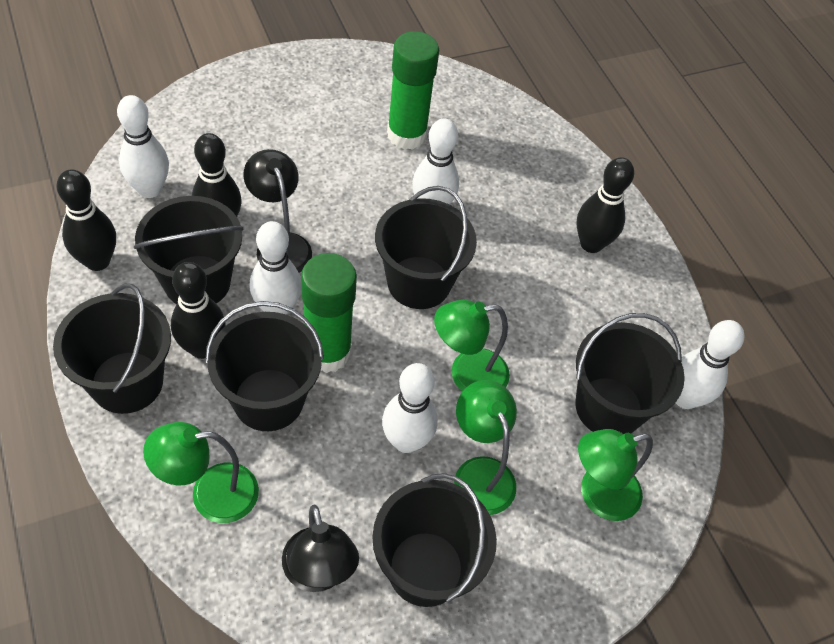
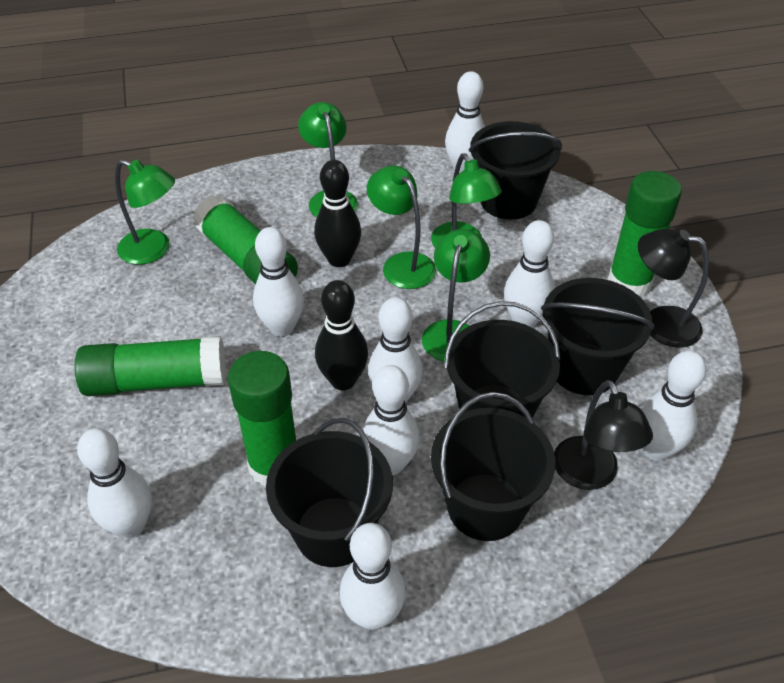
black bowling pin: [56,169,116,271] [171,262,226,359] [192,133,242,217] [576,157,634,253] = 4 -> [314,160,361,267] [315,280,368,390] = 2
black bucket: [53,283,171,414] [134,196,244,304] [205,301,324,431] [372,473,497,607] [375,186,477,309] [575,313,685,434] = 6 -> [266,418,393,567] [431,392,555,541] [444,301,560,418] [469,121,562,220] [541,278,654,395] = 5
green glue stick: [301,253,357,373] [387,31,439,150] = 2 -> [75,336,226,396] [193,195,298,284] [228,351,296,486] [608,171,682,297] = 4
green lamp: [143,422,259,523] [434,300,510,391] [454,380,517,515] [578,429,653,521] = 4 -> [115,159,175,265] [298,102,358,217] [367,166,436,289] [422,229,490,362] [431,153,502,248] = 5
white bowling pin: [117,95,169,198] [249,221,301,315] [382,363,438,453] [412,119,459,205] [676,320,744,409] = 5 -> [77,428,152,538] [253,227,304,337] [340,523,406,630] [363,365,419,475] [368,297,422,403] [445,71,485,173] [504,220,555,328] [641,351,707,461] = 8

